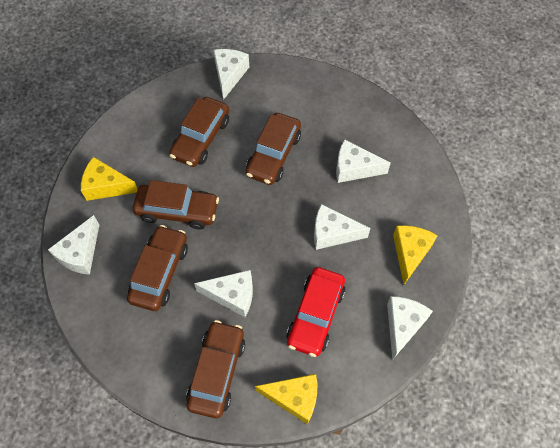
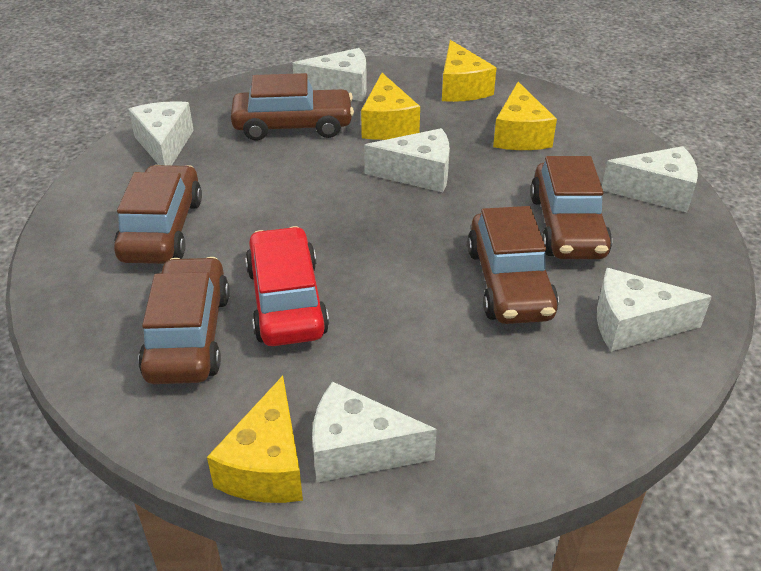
yellow cheese: [81,157,138,201] [255,374,317,425] [393,225,438,285] = 3 -> [207,376,303,503] [361,73,420,140] [442,40,496,102] [493,82,557,150] = 4

